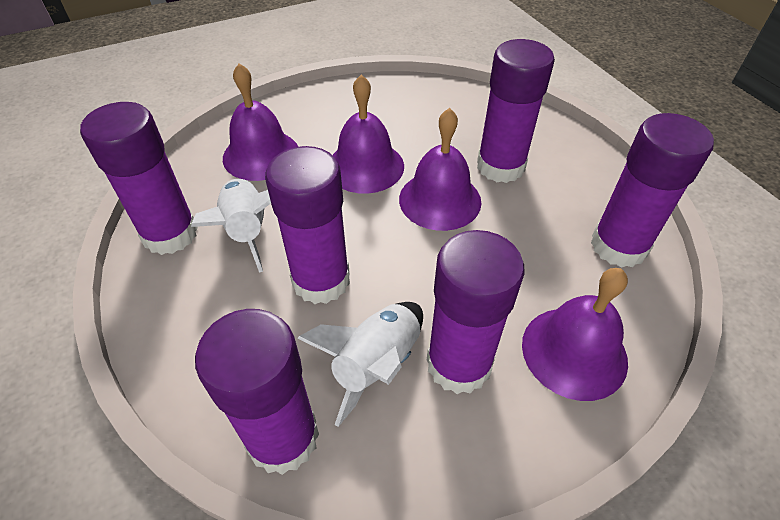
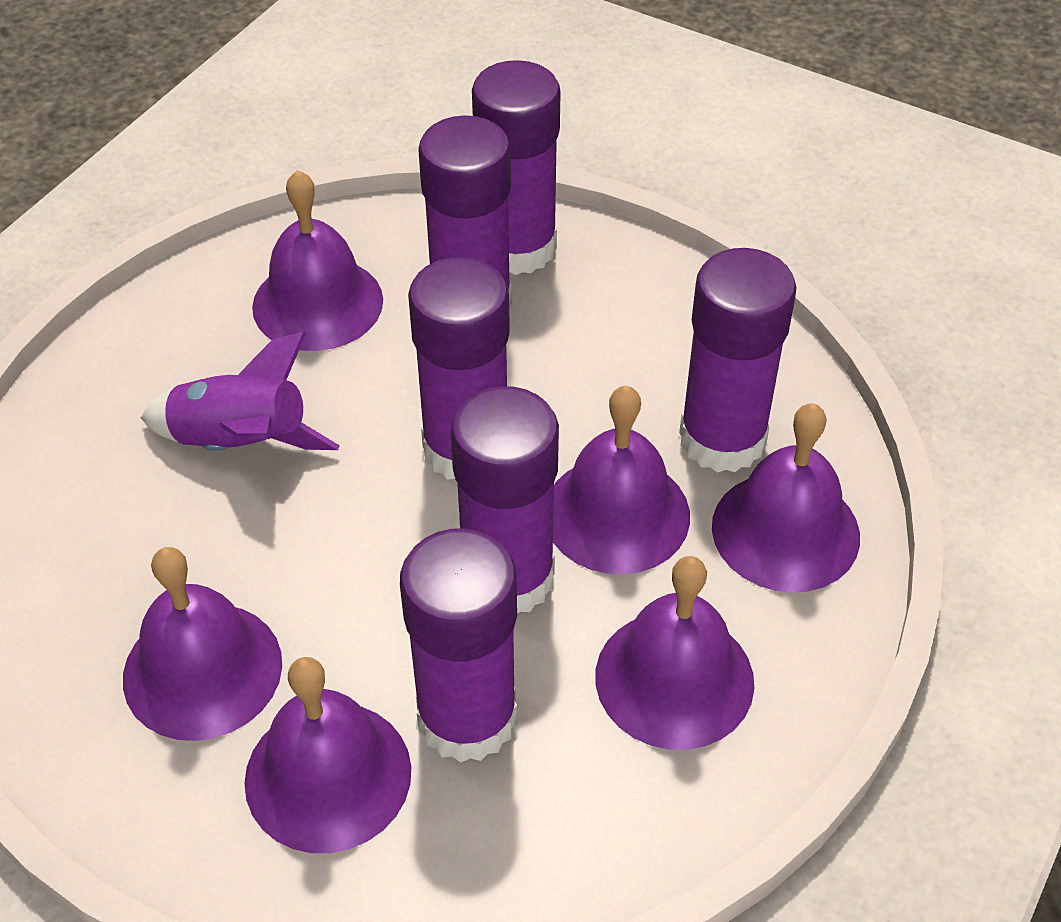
purple bell: [223,63,298,181] [333,75,404,194] [399,108,481,231] [522,268,628,401] = 4 -> [123,547,282,741] [244,657,411,853] [252,170,383,351] [553,386,690,574] [595,556,754,750] [712,403,860,593] = 6
purple rocket: none = 0 -> [141,332,340,451] = 1
white rocket: [191,179,271,273] [297,302,423,427] = 2 -> none = 0

